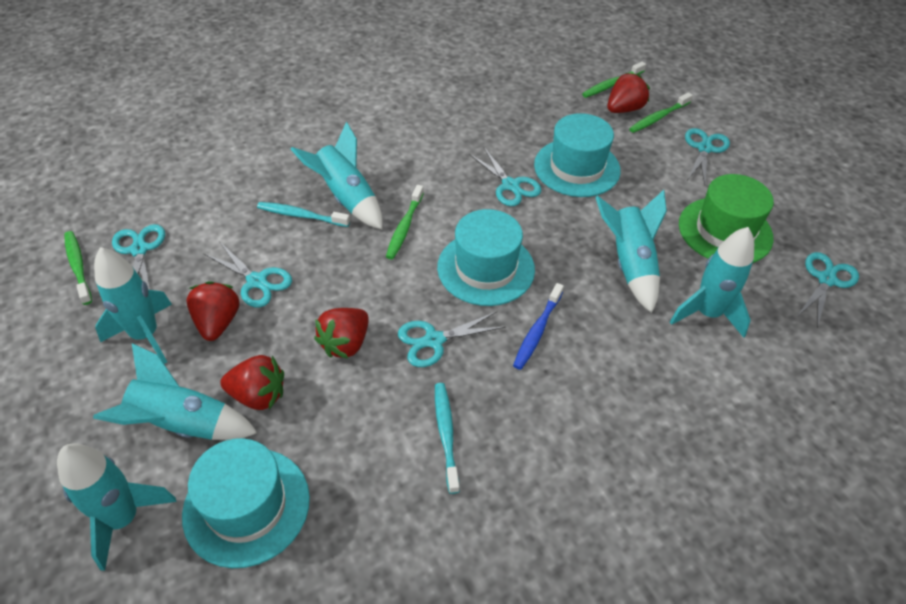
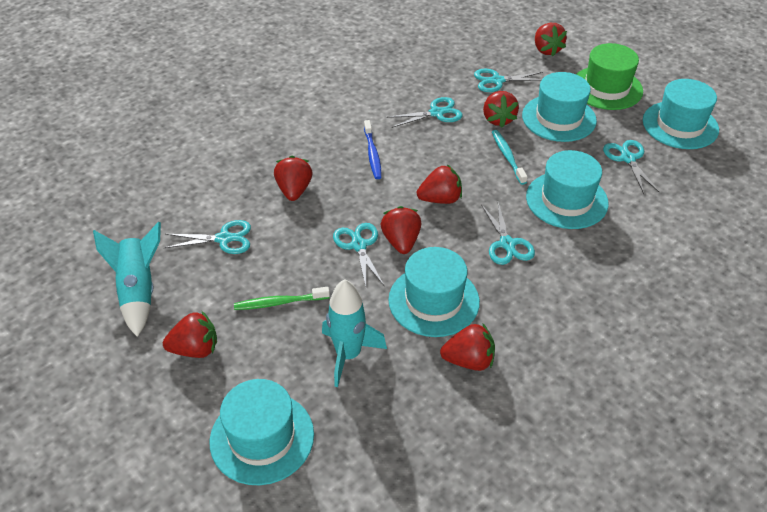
green toothbrush: [64,231,92,305] [386,185,424,259] [582,62,646,98] [629,92,693,133] = 4 -> [234,287,330,310] = 1
red strawberry: [186,281,239,341] [220,355,284,410] [314,308,369,359] [607,73,650,113] = 4 -> [163,311,217,358] [274,156,312,201] [381,206,421,254] [417,165,462,204] [440,324,495,371] [483,91,519,128] [535,23,567,56] = 7
turquoise hat: [182,438,310,568] [437,209,535,306] [534,113,621,197] = 3 -> [210,379,314,485] [388,247,480,337] [522,72,597,142] [526,150,609,229] [643,79,719,149] = 5
turquoise rocket: [57,444,177,571] [93,343,257,440] [94,247,172,364] [291,122,383,230] [595,190,667,313] [670,227,754,338] = 6 -> [93,221,161,337] [322,279,387,387] = 2
turquoise toothbrush: [257,202,350,227] [435,383,460,494] = 2 -> [492,130,527,185] = 1

